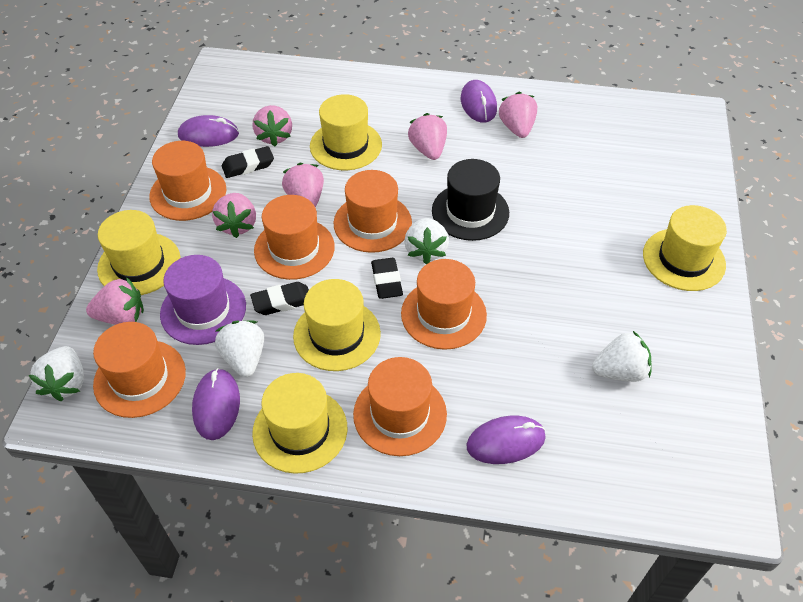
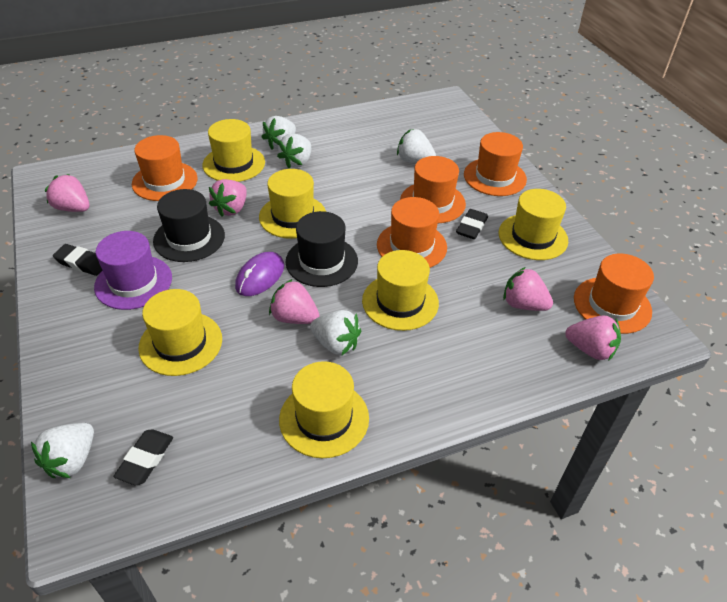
black hat: [432,159,509,241] = 1 -> [153,189,225,262] [285,211,358,287] = 2
orange hat: [93,322,186,418] [149,141,226,221] [254,195,335,280] [334,170,412,253] [353,357,447,456] [401,259,487,350] = 6 -> [132,135,197,201] [377,197,447,268] [400,156,466,224] [464,132,527,196] [574,254,654,334] = 5
pink strawberry: [86,277,144,325] [212,193,256,238] [253,105,292,147] [282,163,324,208] [408,113,447,160] [499,92,537,138] = 6 -> [45,174,90,212] [209,179,247,217] [269,279,320,324] [503,267,553,311] [565,315,621,361] = 5
purple mouse: [178,115,239,147] [192,368,240,440] [461,80,497,123] [466,416,546,464] = 4 -> [235,252,284,296] = 1
white strawberry: [29,346,84,402] [215,320,264,377] [404,218,449,264] [592,331,651,382] = 4 -> [31,423,94,478] [261,116,296,149] [277,133,311,168] [310,310,361,355] [397,129,436,163] = 5
yellow hat: [97,210,181,295] [252,373,347,474] [293,279,381,371] [310,94,382,170] [643,205,727,291] = 5 -> [138,289,222,376] [202,119,265,182] [259,169,326,239] [279,361,369,458] [362,250,439,331] [499,189,568,260] = 6

